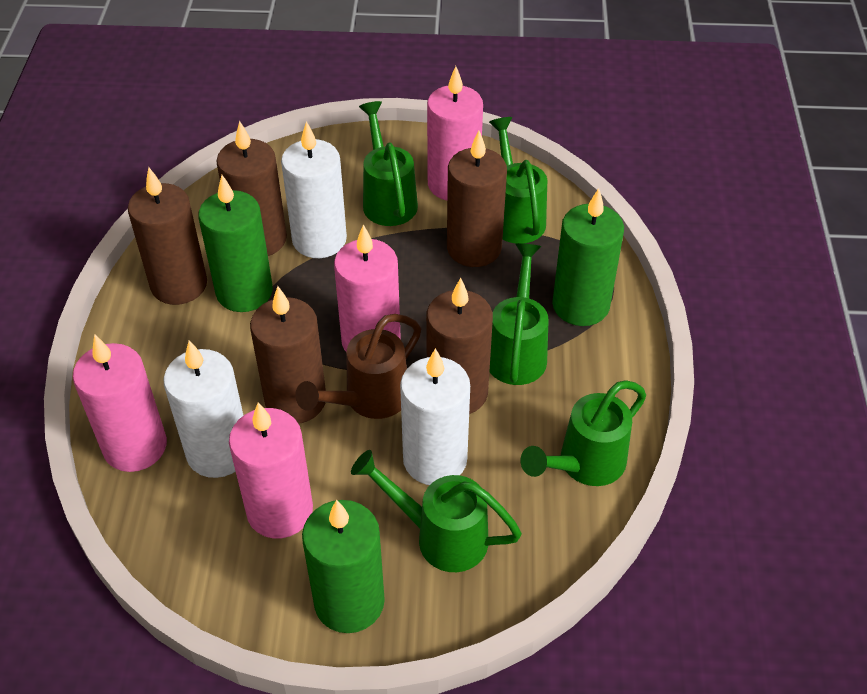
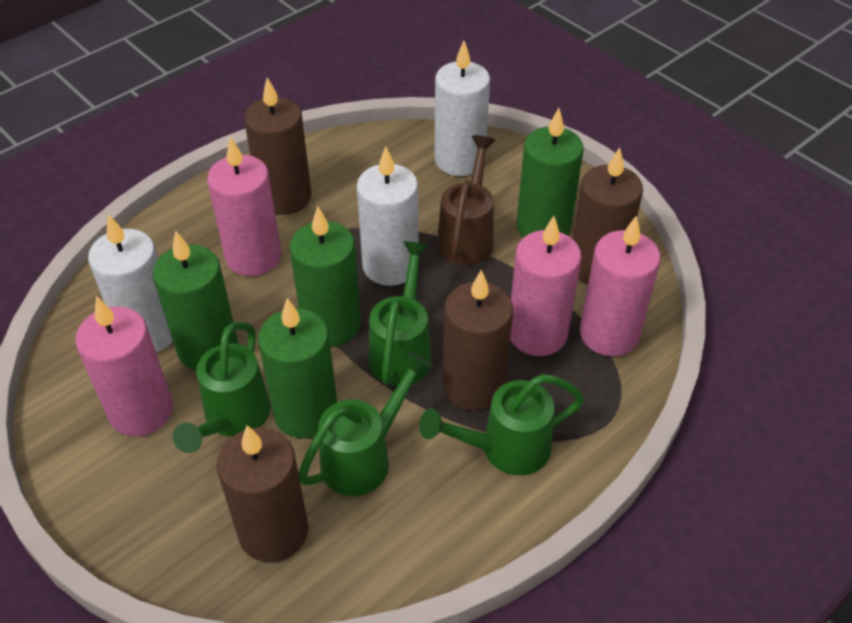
brown candle: [128,167,207,305] [216,121,287,256] [250,286,326,424] [426,278,493,414] [447,130,507,267] = 5 -> [217,425,308,563] [244,77,311,215] [443,270,513,411] [572,147,643,285] = 4
green candle: [198,175,273,312] [302,500,385,633] [552,188,624,326] = 3 -> [153,231,238,370] [258,298,337,438] [290,206,361,346] [516,108,584,238] = 4
green watering can: [351,450,522,572] [359,101,418,226] [489,117,547,244] [489,243,549,385] [520,381,646,486] = 5 -> [173,322,271,453] [299,351,433,496] [369,241,432,386] [419,374,584,475] = 4

